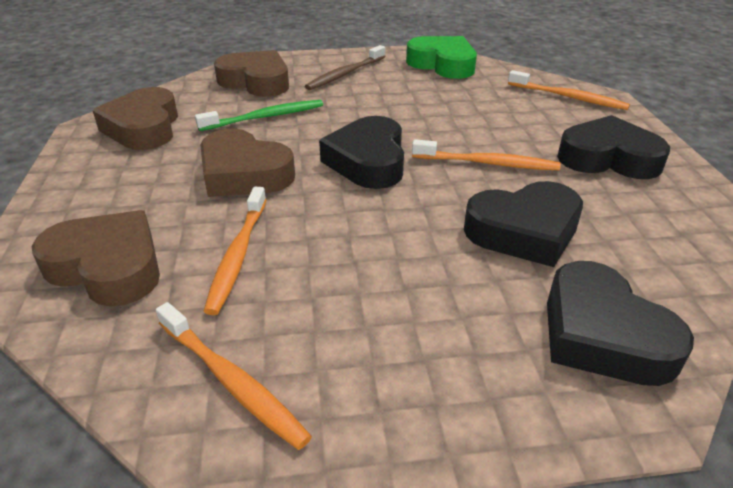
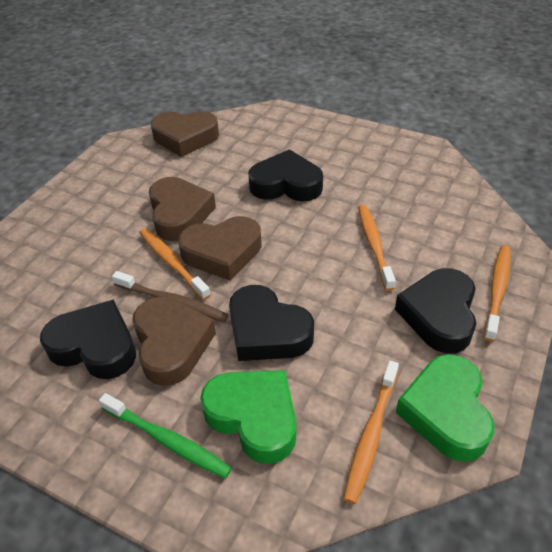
green heart: [406,36,477,79] = 1 -> [200,370,296,464] [395,354,494,462] = 2

